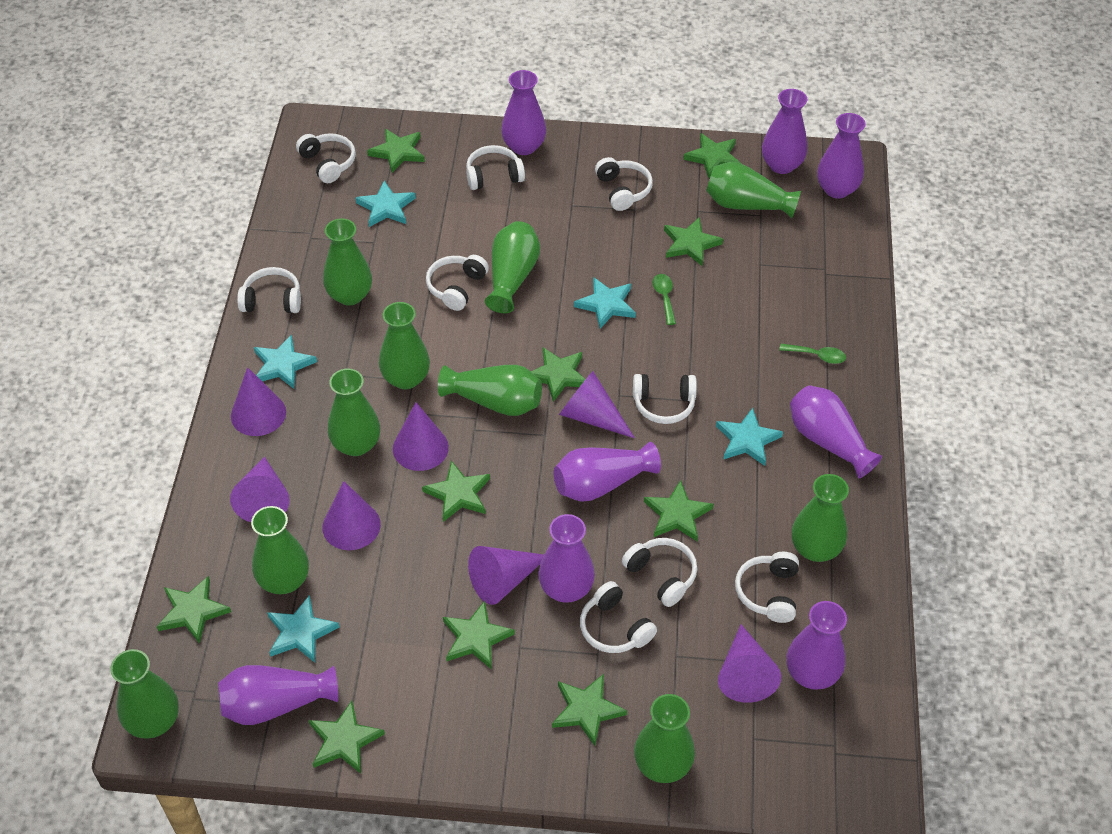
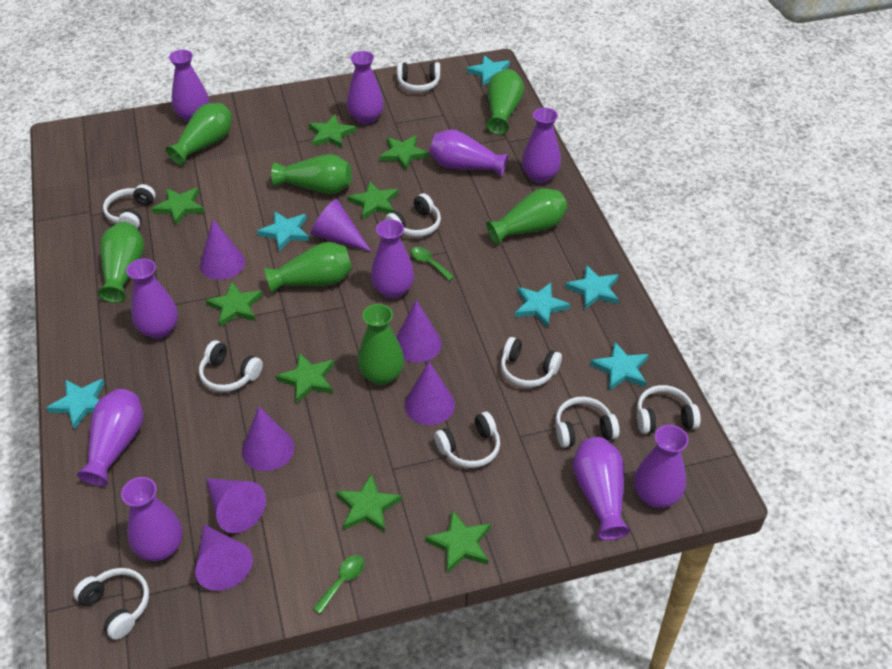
green star: [157,576,231,644] [309,701,385,774] [367,129,425,173] [422,461,490,522] [443,601,515,670] [531,347,586,402] [552,674,627,746] [644,480,714,541] [664,217,723,266] [683,133,741,179] = 10 -> [151,188,205,225] [205,282,263,327] [276,353,334,403] [308,115,356,148] [336,474,402,532] [348,182,398,219] [379,135,429,171] [425,510,491,573] = 8
green vase: [110,649,179,739] [251,506,309,594] [323,218,372,306] [328,368,380,456] [379,302,430,390] [438,365,542,416] [485,221,540,313] [634,694,695,783] [706,162,801,218] [792,474,849,562] = 10 -> [98,222,144,303] [166,103,232,166] [264,242,352,293] [271,154,352,194] [357,304,404,385] [486,69,524,135] [486,188,567,245] = 7
purple vase: [218,665,338,725] [501,70,546,155] [538,514,595,603] [554,442,661,502] [762,89,807,174] [787,601,847,690] [790,385,882,479] [817,113,866,199] = 8 -> [77,389,143,486] [121,477,183,561] [126,259,178,339] [169,50,209,122] [347,51,384,125] [371,219,414,299] [430,129,508,177] [522,108,561,183] [573,437,630,540] [634,425,689,508] = 10
turquoise star: [254,334,317,389] [267,595,340,663] [355,181,416,227] [574,277,636,329] [716,408,783,466] = 5 -> [46,379,105,430] [257,211,309,251] [467,55,510,86] [515,283,570,328] [565,265,619,309] [590,342,649,391] = 6

